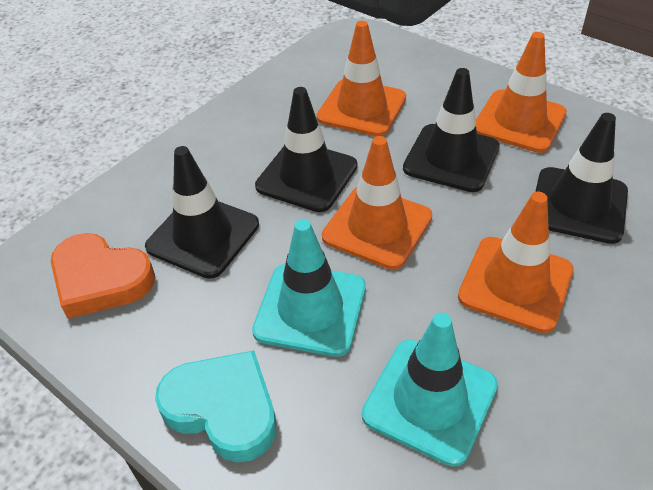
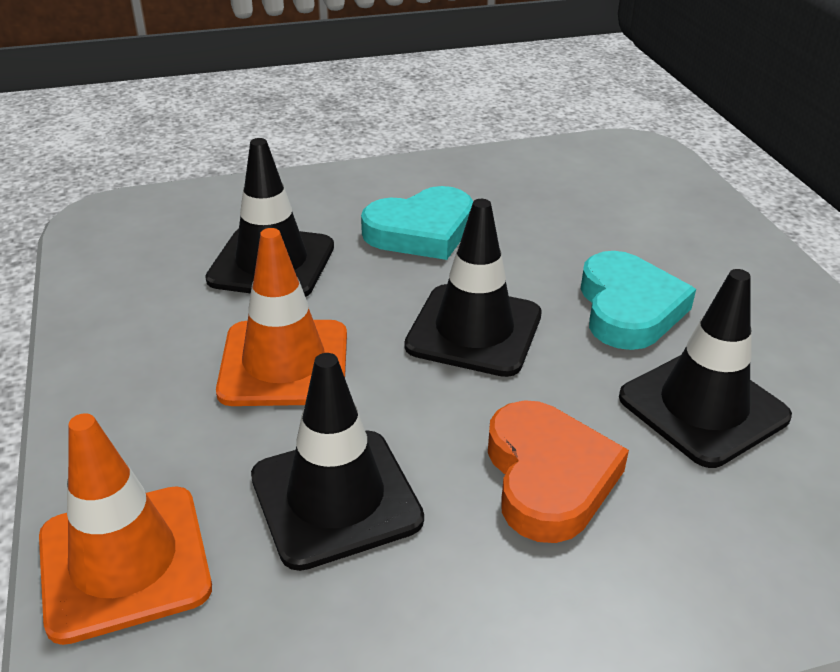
orange traffic cone: [317,21,406,136] [322,136,432,270] [458,192,574,333] [476,32,567,153] = 4 -> [39,413,212,645] [216,228,347,406] = 2
turquoise heart: [155,350,276,462] = 1 -> [361,186,473,260] [581,251,696,350] = 2
turquoise traffic cone: [252,219,366,357] [362,313,498,467] = 2 -> none = 0

